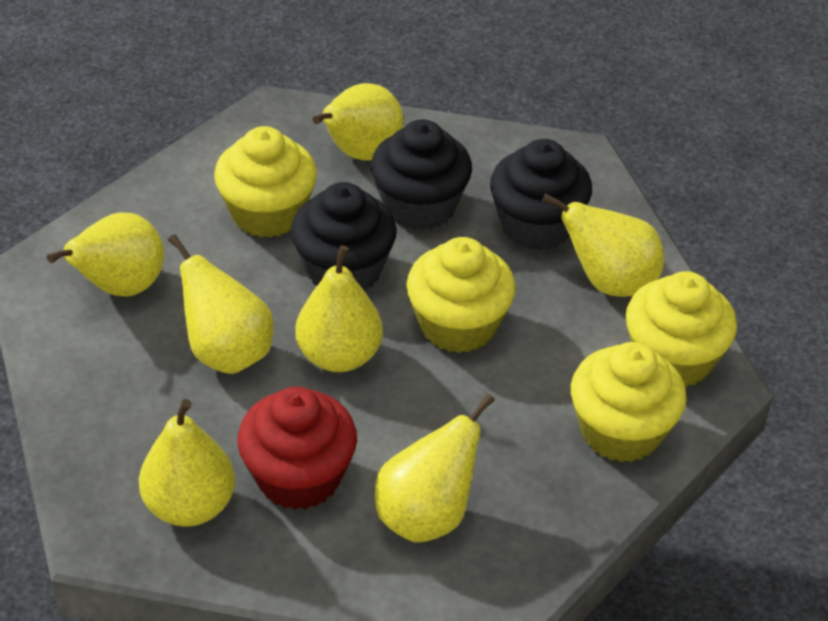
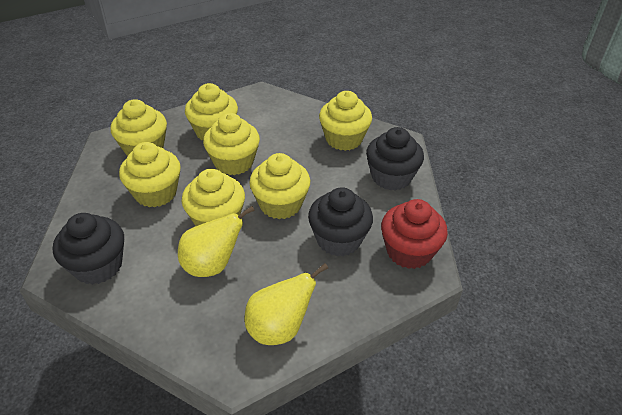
yellow cupcake: [214,126,317,238] [406,237,516,353] [571,342,686,462] [626,271,737,388] = 4 -> [111,99,167,156] [119,142,181,208] [181,169,245,226] [185,83,238,140] [203,113,260,175] [249,153,310,219] [319,91,372,151] = 7
yellow pear: [47,213,164,297] [139,399,235,527] [168,234,274,374] [295,245,383,372] [313,83,404,161] [375,393,495,543] [542,194,664,297] = 7 -> [178,206,255,277] [244,263,328,345] = 2

